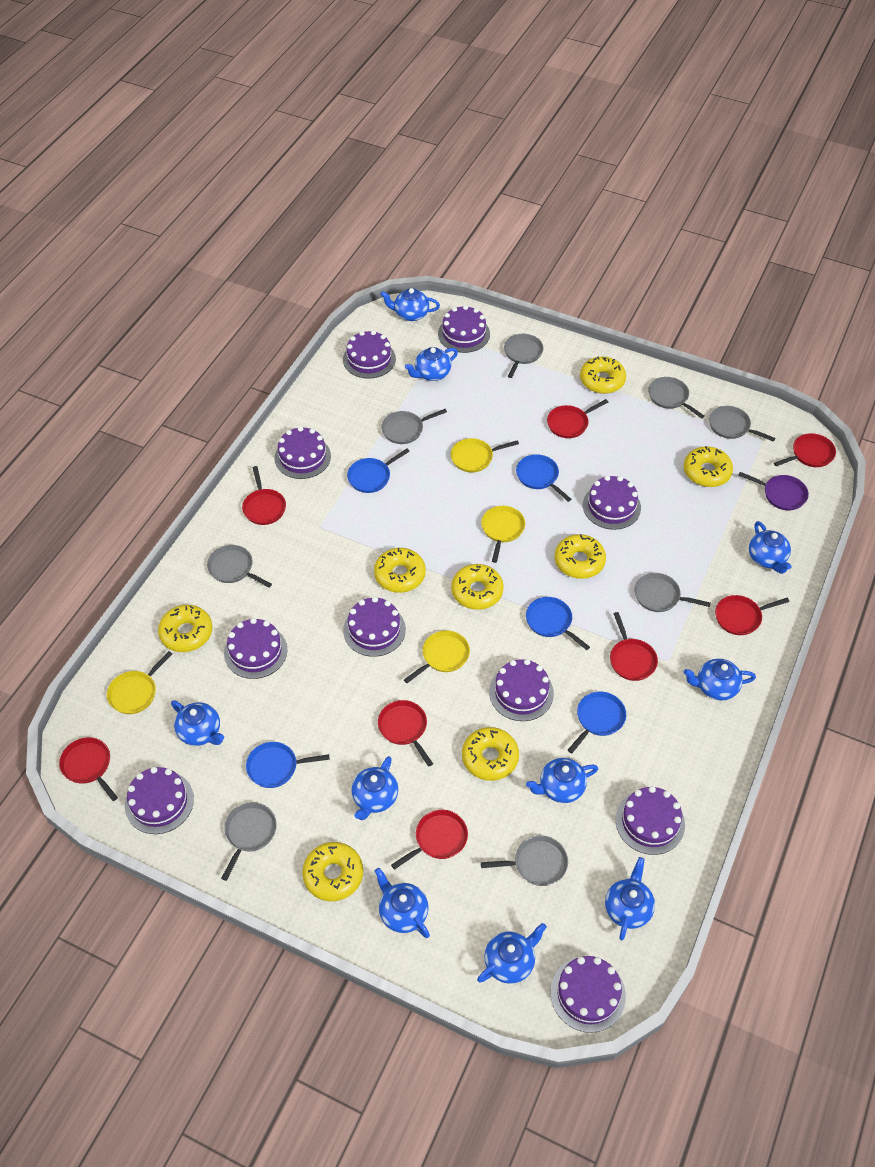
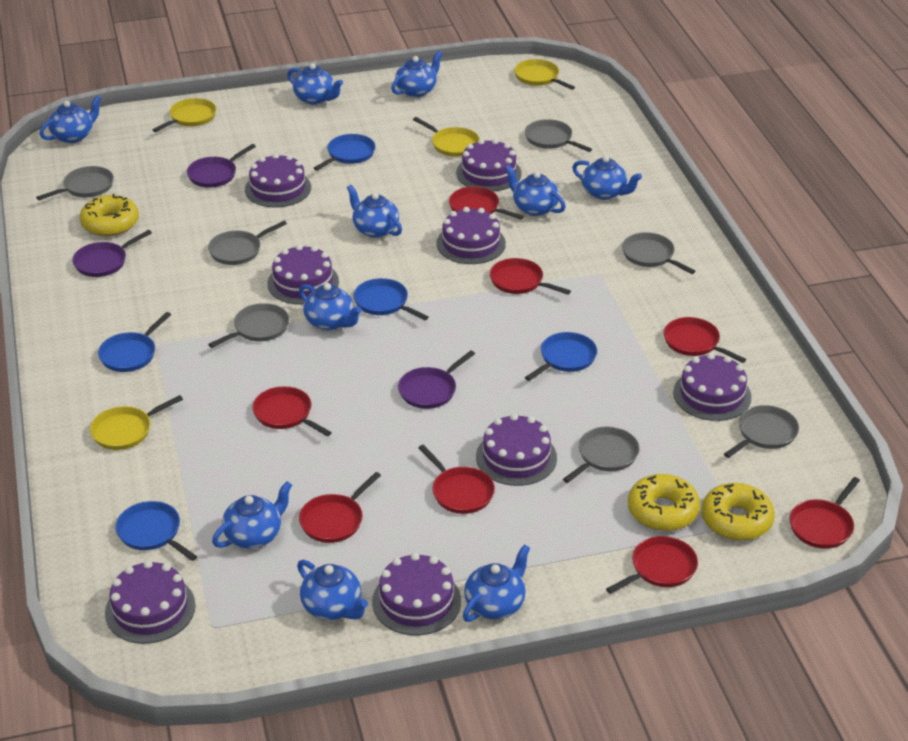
grey pan: [207,545,272,588] [221,802,277,881] [381,409,447,444] [481,836,568,886] [504,334,544,378] [634,573,711,612] [648,377,705,419] [709,406,775,441] = 8 -> [36,166,114,200] [208,221,287,265] [208,303,289,348] [525,119,592,152] [563,426,640,483] [622,232,695,274] [724,405,799,458] = 7
purple cake: [125,767,194,834] [224,618,288,679] [274,426,331,479] [343,330,396,379] [343,597,406,657] [438,305,490,353] [489,659,554,721] [551,956,626,1033] [583,475,641,530] [616,786,685,855] = 10 -> [105,560,196,644] [245,153,311,208] [267,244,339,305] [372,553,461,635] [436,207,506,264] [456,139,522,192] [476,414,557,486] [673,353,752,421] = 8
purple pan: [738,472,809,510] = 1 -> [72,230,152,277] [187,144,256,188] [398,350,475,409] = 3
yellow donut: [158,605,212,652] [302,842,363,901] [374,548,426,593] [451,564,504,610] [462,727,519,781] [555,534,606,579] [580,357,626,394] [684,446,733,487] = 8 -> [80,194,139,236] [628,474,700,531] [701,483,775,540] = 3

